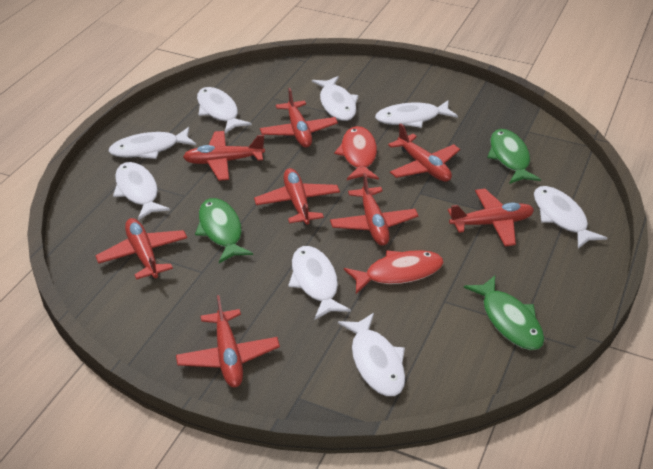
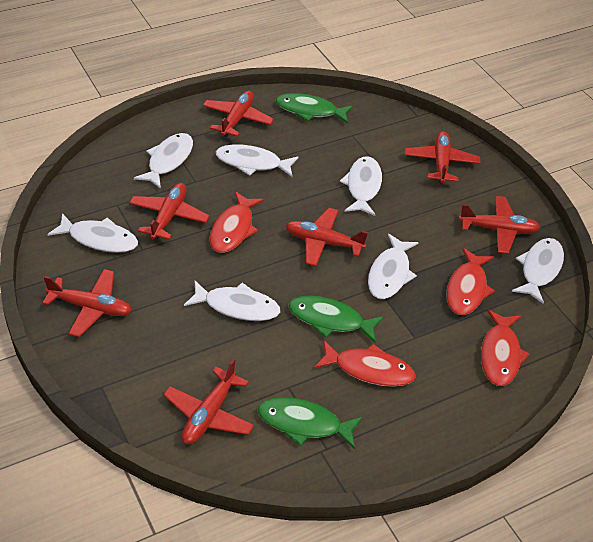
red fish: [334,126,379,180] [344,250,444,294] = 2 -> [210,191,264,253] [314,340,416,387] [447,248,495,315] [481,309,530,386] = 4
red plane: [95,218,187,280] [176,295,280,387] [183,131,265,181] [254,168,340,225] [260,88,338,147] [330,173,418,246] [388,123,460,182] [448,189,534,247] = 8 -> [42,269,132,337] [129,183,210,240] [163,359,254,444] [202,90,274,137] [286,208,368,266] [405,131,480,183] [459,196,540,254] = 7
white fish: [108,127,196,159] [113,162,170,220] [197,87,252,133] [288,246,351,320] [312,76,359,121] [338,313,405,396] [375,100,458,128] [534,186,607,249] = 8 -> [47,213,138,253] [134,133,193,189] [184,281,281,321] [216,144,299,177] [340,156,382,216] [368,234,419,299] [512,238,564,304] = 7

